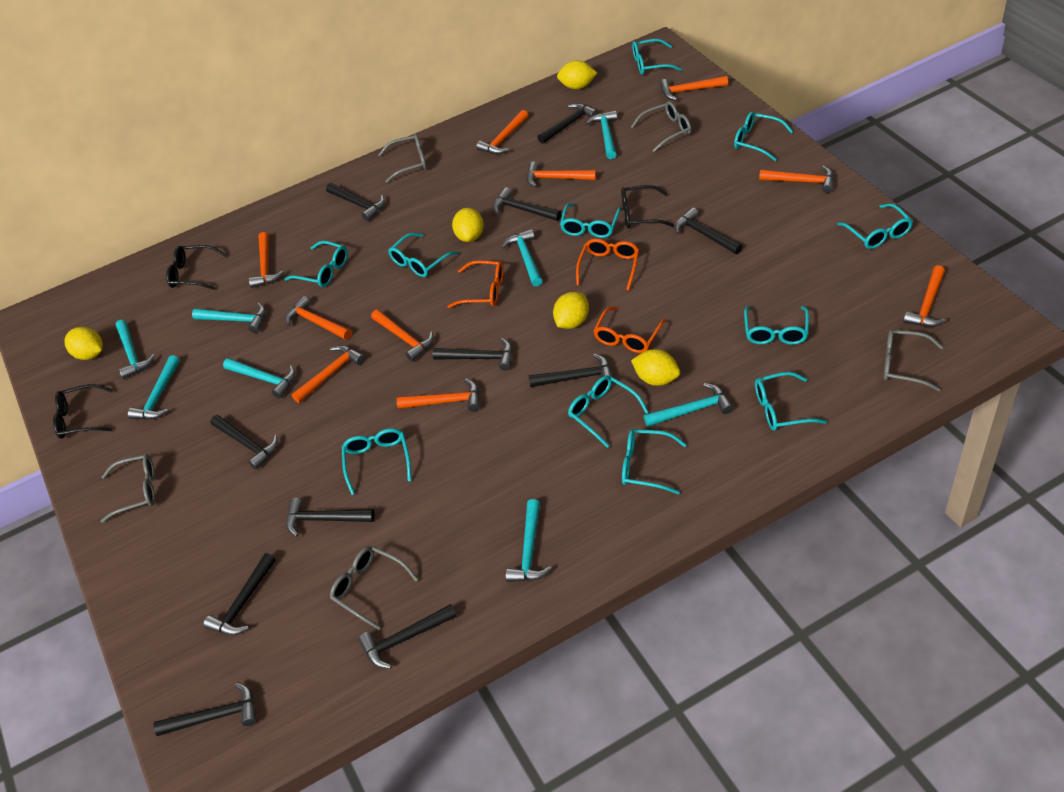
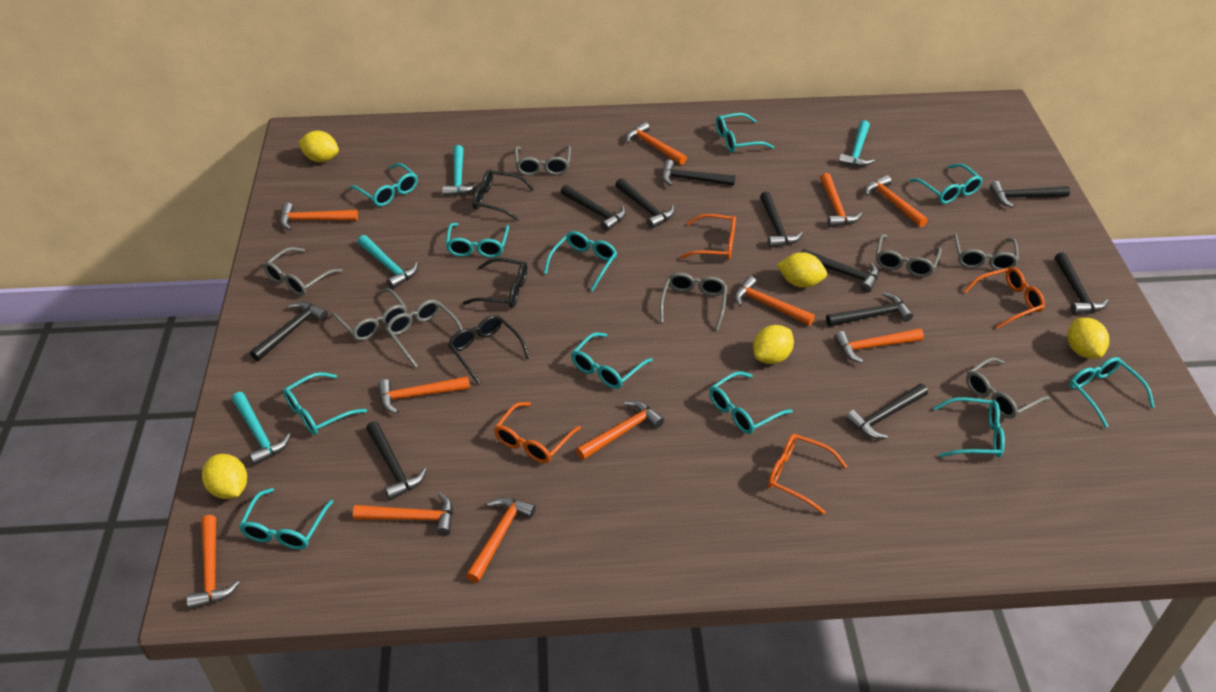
grey glasses: [100,454,155,523] [330,546,419,630] [378,134,427,183] [631,101,691,152] [883,329,943,391] = 5 -> [263,247,342,296] [331,288,407,341] [386,299,463,368] [515,146,571,176] [660,273,727,330] [876,234,942,277] [953,233,1019,270] [966,357,1050,419] = 8
orange glasses: [447,260,504,308] [576,239,639,291] [593,307,666,353] = 3 -> [494,402,581,463] [680,214,736,260] [768,434,847,514] [964,267,1045,329] = 4
orange hammer: [249,232,284,288] [285,296,352,340] [292,345,365,403] [371,309,434,361] [397,378,480,412] [476,110,529,154] [527,162,597,187] [660,76,728,100] [759,166,834,193] [903,265,947,327] = 10 -> [187,515,239,610] [280,203,358,230] [353,493,453,536] [378,376,470,414] [466,497,536,583] [576,401,664,460] [626,122,687,165] [734,276,815,326] [820,173,863,227] [834,328,924,363] [865,175,928,227] = 11
turquoise hammer: [116,320,155,379] [128,355,180,420] [192,303,266,333] [223,358,295,398] [502,229,542,286] [506,499,552,582] [586,110,617,159] [644,383,733,427] = 8 -> [232,392,291,466] [358,235,418,289] [442,145,478,196] [838,120,875,167] = 4

